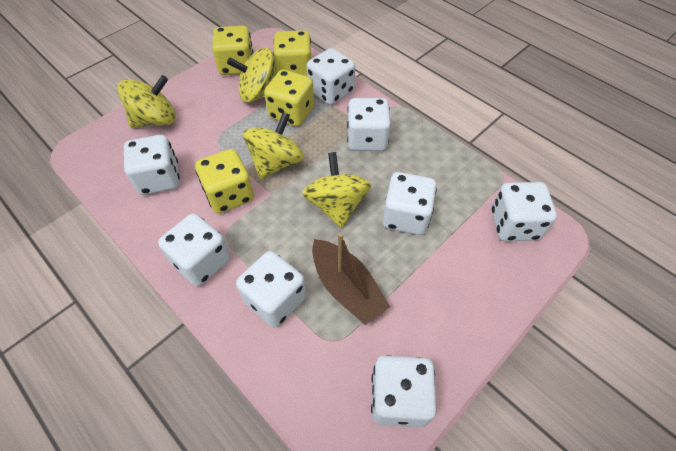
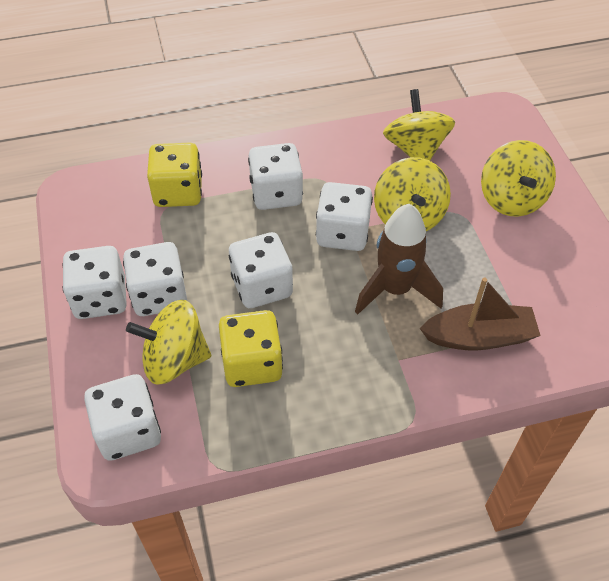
brown rocket: none = 0 -> [355,204,443,315] = 1
white dice: [124,135,180,195] [158,213,231,286] [236,251,306,327] [306,48,355,105] [347,98,391,151] [371,355,437,428] [382,172,437,235] [492,182,557,241] = 8 -> [62,246,127,319] [84,374,161,461] [123,242,187,316] [229,232,293,308] [248,143,303,210] [316,182,373,251] = 6
yellow dice: [195,149,254,214] [212,26,254,75] [264,70,314,127] [273,30,311,76] = 4 -> [147,143,202,207] [219,310,283,387] = 2

